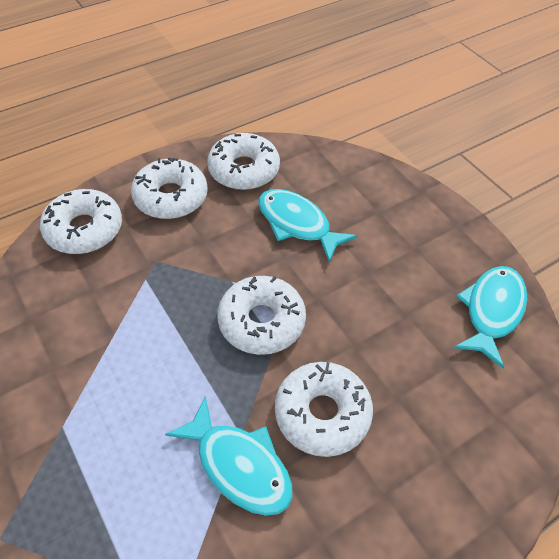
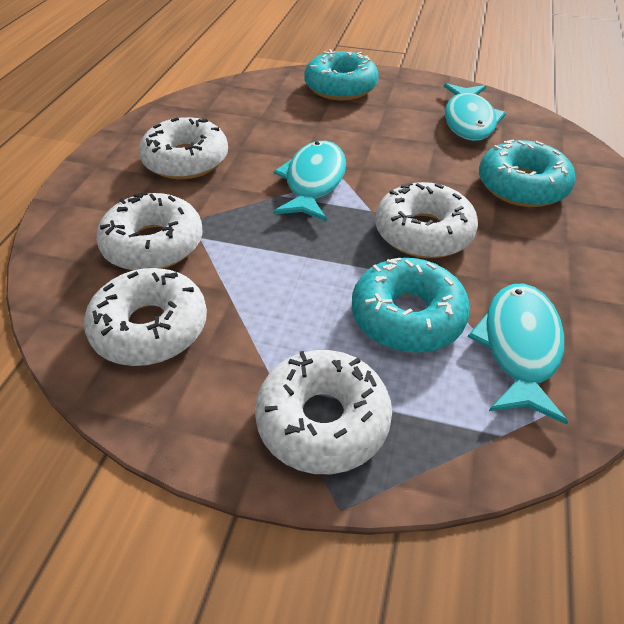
turquoise donut: none = 0 -> [304,49,378,100] [352,258,470,353] [479,140,576,207] = 3

